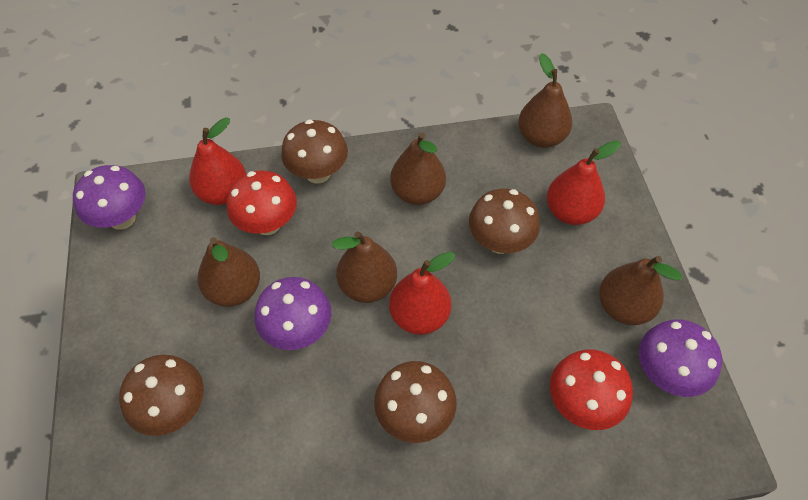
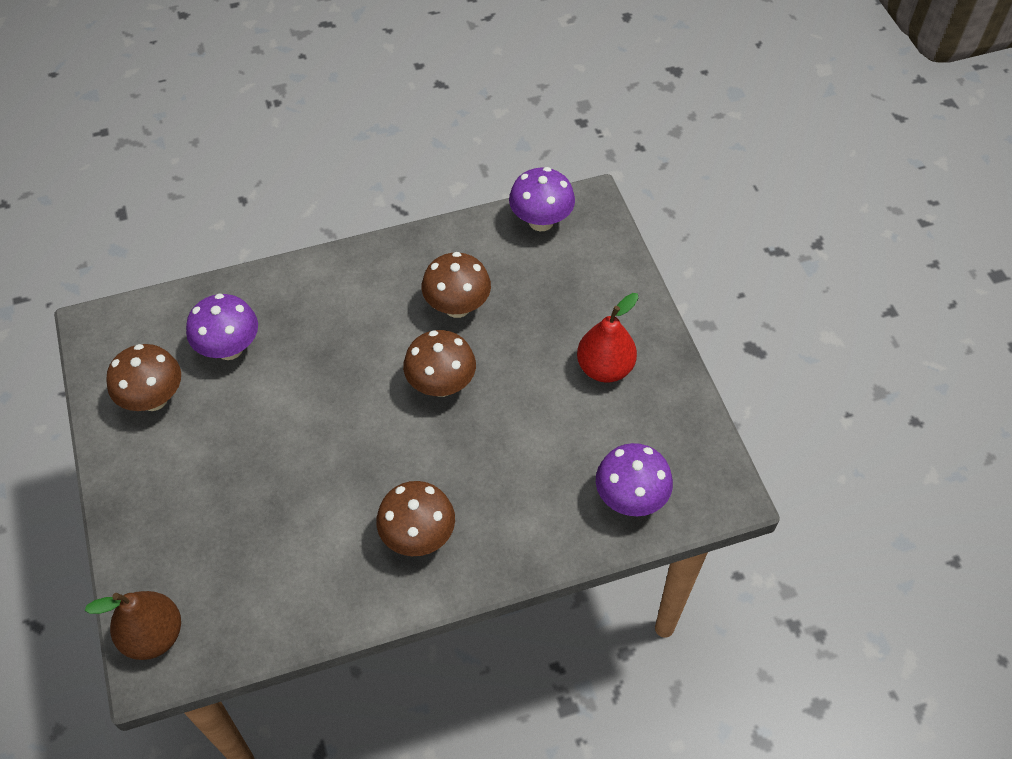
brown pear: [198,237,260,307] [332,231,397,303] [390,133,446,205] [518,53,572,148] [599,256,682,325] = 5 -> [85,591,181,660] = 1
red mushroom: [227,170,297,235] [550,349,633,430] = 2 -> none = 0
red pear: [189,117,246,205] [389,252,456,335] [547,141,621,225] = 3 -> [577,293,638,382] = 1

